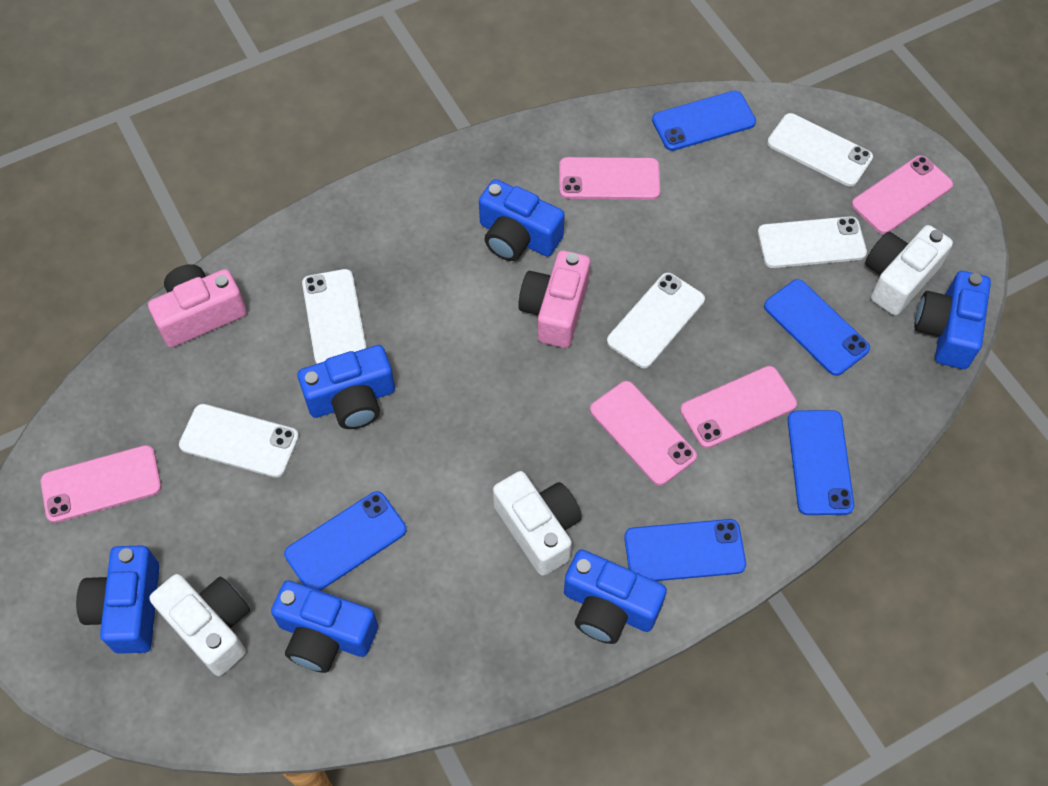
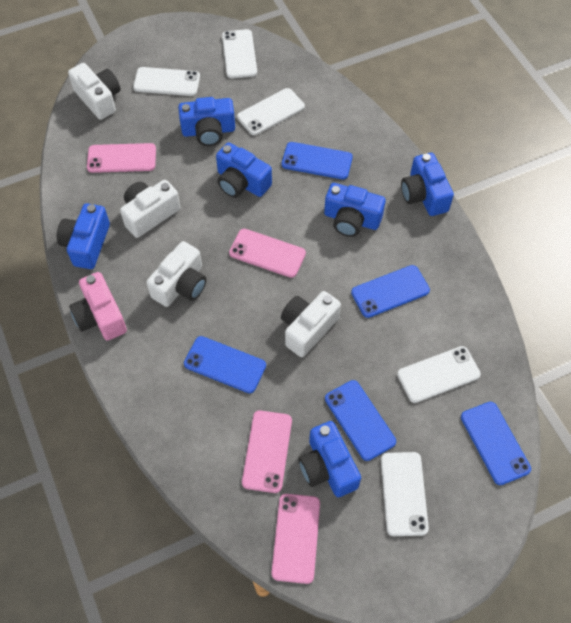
pink camera: [148,264,247,347] [518,250,590,348] = 2 -> [69,272,127,341] = 1
pink phone: [41,445,161,523] [559,157,660,200] [590,381,697,486] [680,366,797,448] [851,155,953,234] = 5 -> [87,143,156,173] [229,229,306,278] [242,410,292,493] [271,494,320,584] = 4
white camera: [149,574,250,676] [493,471,582,576] [865,225,953,315] = 3 -> [68,63,121,120] [120,180,181,238] [146,241,207,307] [281,291,341,357] = 4

